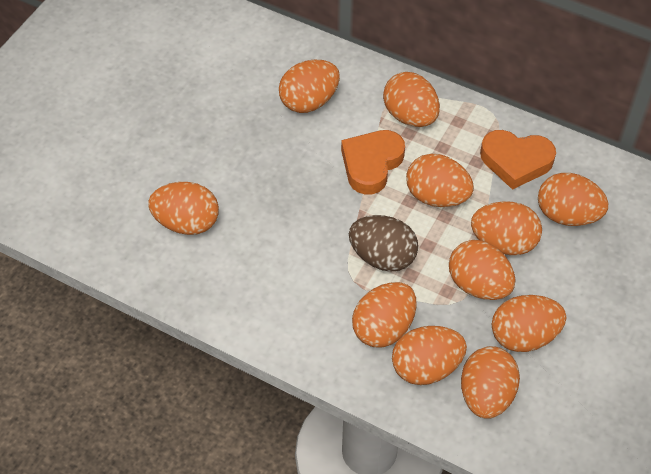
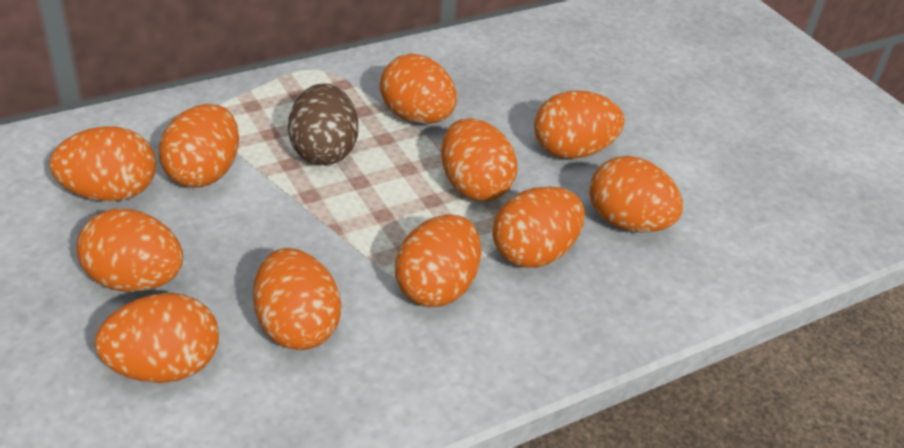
orange heart: [341,130,405,195] [480,130,556,190] = 2 -> none = 0

